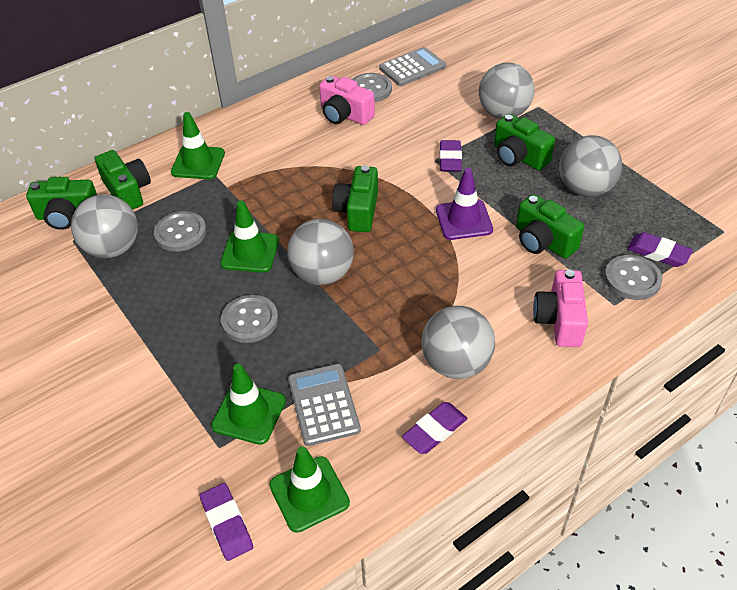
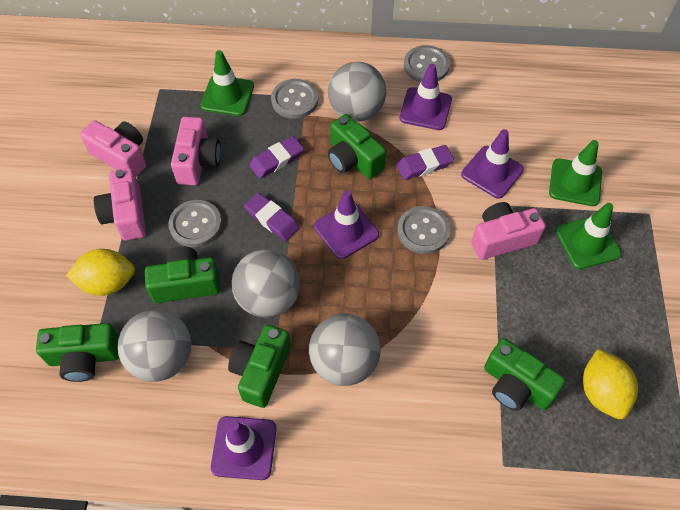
green traffic cone: [171,112,225,179] [211,364,286,445] [220,201,279,273] [269,446,350,533] = 4 -> [200,50,254,116] [549,140,602,206] [556,203,621,269] = 3
grey ball: [71,194,138,258] [287,219,354,285] [421,306,495,379] [479,63,534,119] [559,135,622,197] = 5 -> [117,310,192,382] [232,249,300,318] [309,314,381,386] [328,62,386,122] = 4
grey calculator: [288,364,361,446] [379,47,446,86] = 2 -> none = 0
pink camera: [319,75,375,125] [533,270,588,347] = 2 -> [80,120,146,177] [94,168,146,241] [171,117,221,185] [471,202,546,260] = 4
purple eraser: [200,483,253,561] [402,402,468,454] [439,140,462,172] [627,232,693,267] = 4 -> [244,193,300,241] [249,136,304,179] [396,145,454,180] = 3
purple traffic cone: [436,168,493,240] = 1 -> [211,416,277,480] [314,190,379,259] [400,64,452,130] [461,129,524,199] = 4
yellow lemon: none = 0 -> [66,249,135,296] [583,349,638,419] = 2

